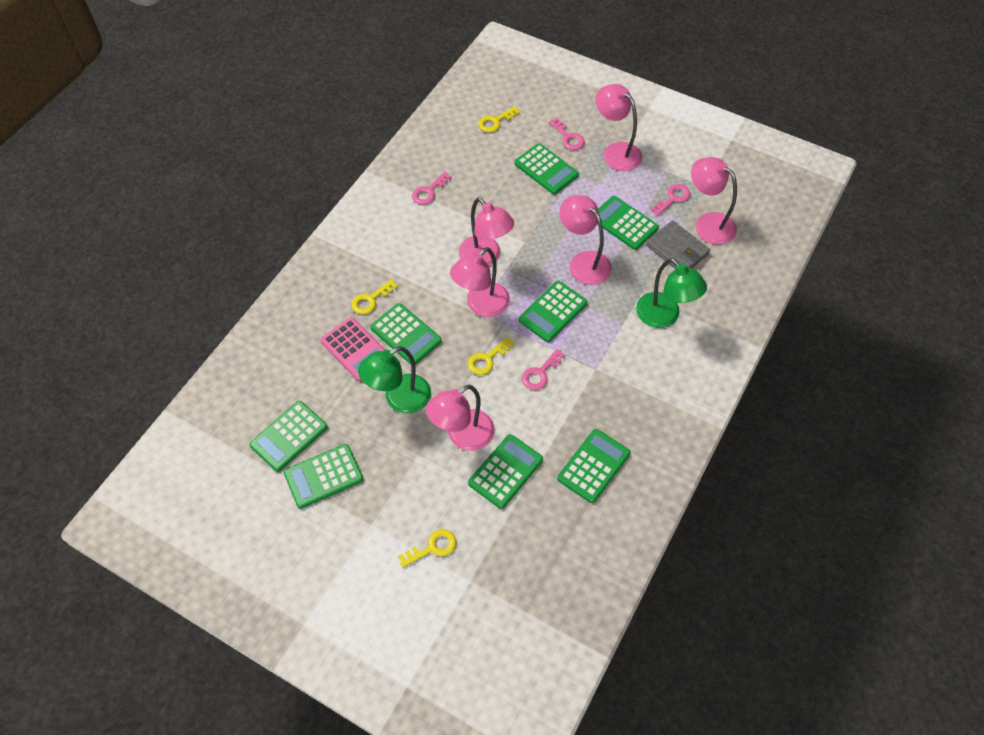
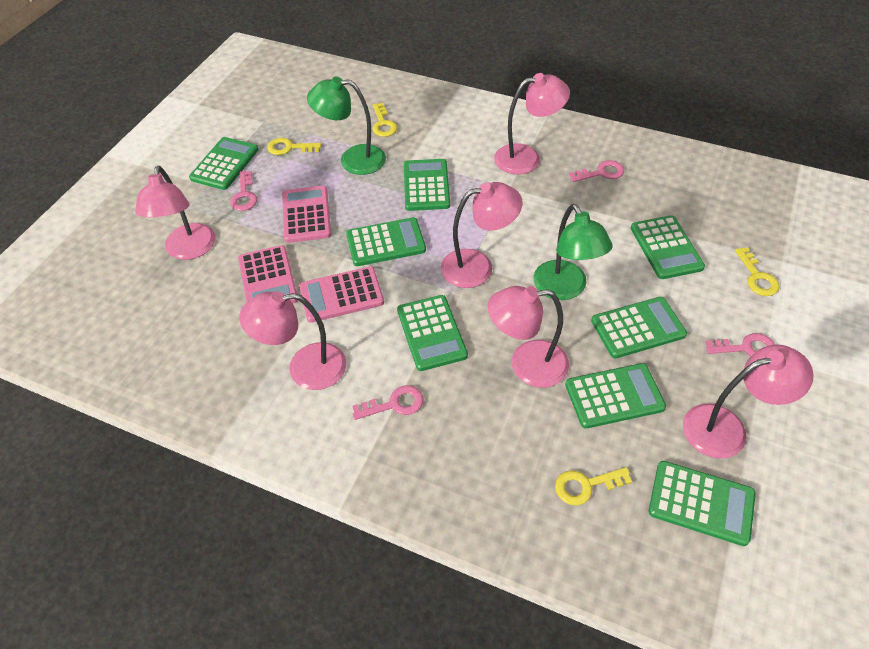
grey wallet: [646,220,710,269] = 1 -> none = 0
pink calculator: [320,317,385,381] = 1 -> [238,245,298,303] [282,186,331,243] [299,266,384,323] = 3

